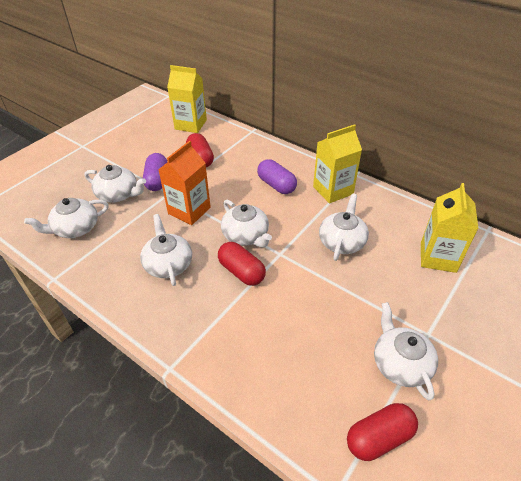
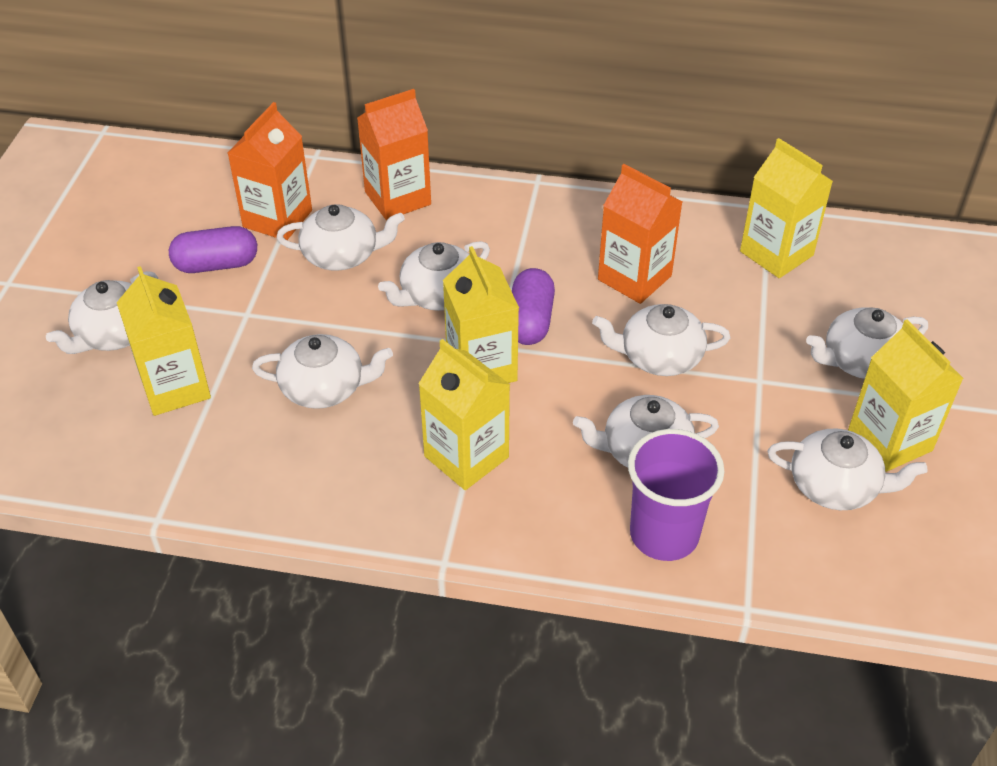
orange carton: [158,141,211,225] = 1 -> [228,102,312,240] [357,89,431,220] [598,164,683,304] = 3
purple cup: none = 0 -> [628,429,725,561] = 1
red capsule: [186,133,214,167] [218,242,266,286] [347,403,418,461] = 3 -> none = 0
white teapot: [24,198,109,238] [85,165,146,202] [140,214,192,286] [221,200,272,247] [319,193,369,261] [374,302,438,400] = 6 -> [46,271,158,354] [252,334,393,409] [276,204,405,271] [378,241,490,311] [573,395,719,468] [592,304,730,376] [767,428,928,510] [806,307,928,379] = 8
yellow carton: [167,65,207,133] [313,124,362,203] [421,183,479,273] = 3 -> [117,266,211,416] [418,339,510,490] [443,246,519,383] [740,138,833,278] [848,319,964,472] = 5

